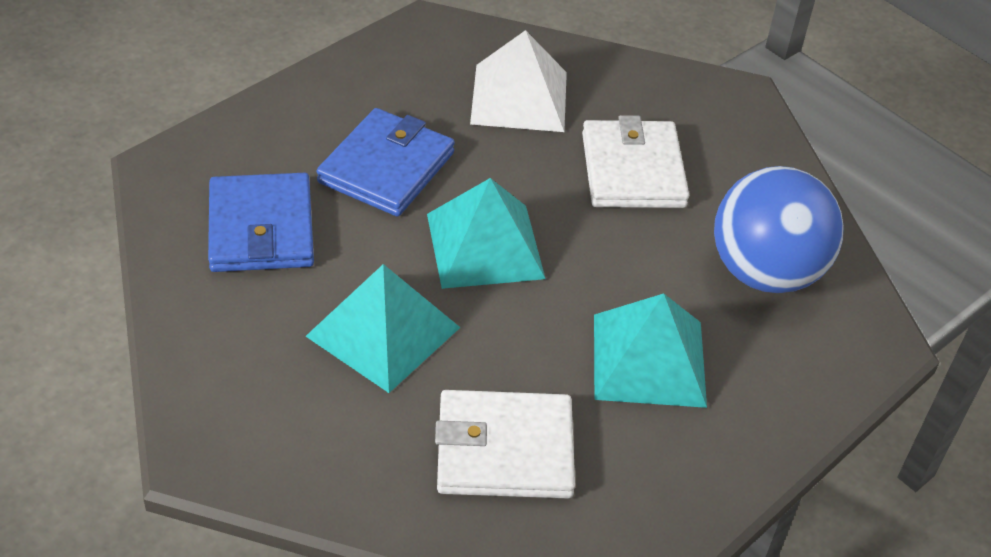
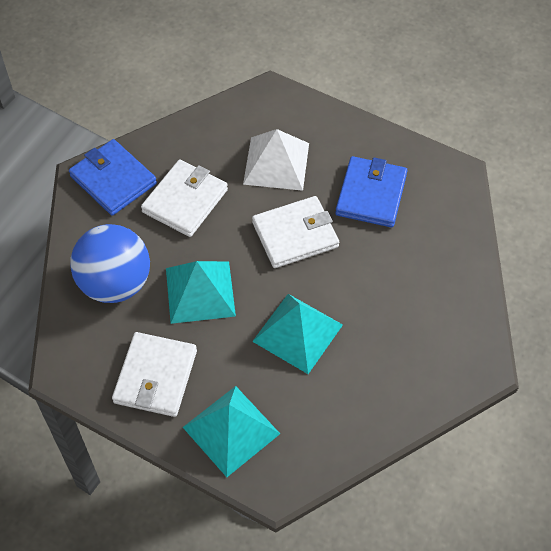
white wallet: [435,390,575,499] [582,115,689,208] = 2 -> [112,332,197,417] [141,160,228,237] [252,196,339,268] = 3

